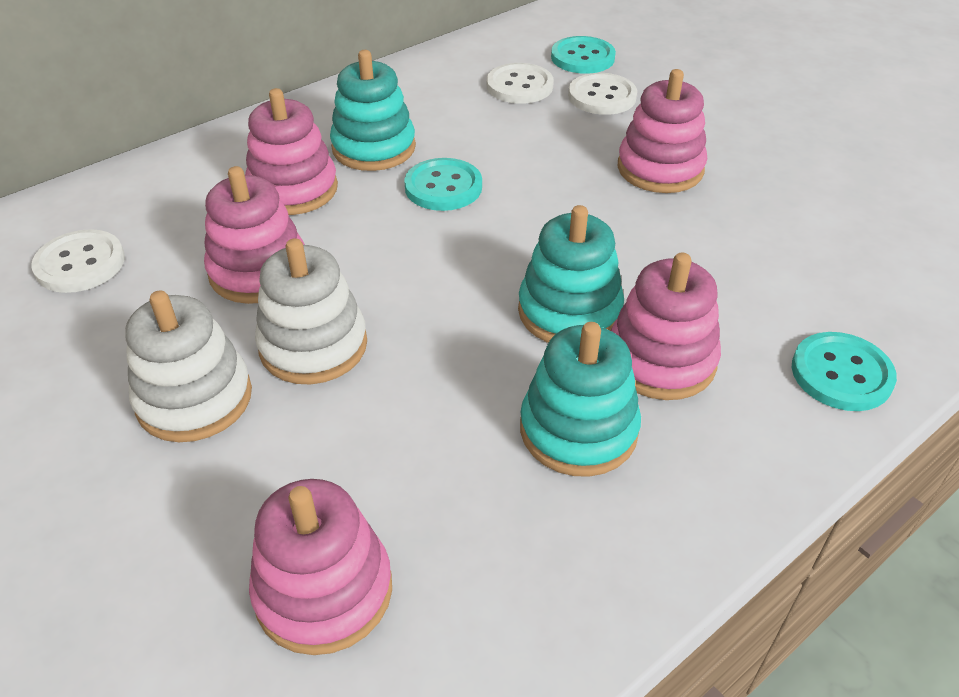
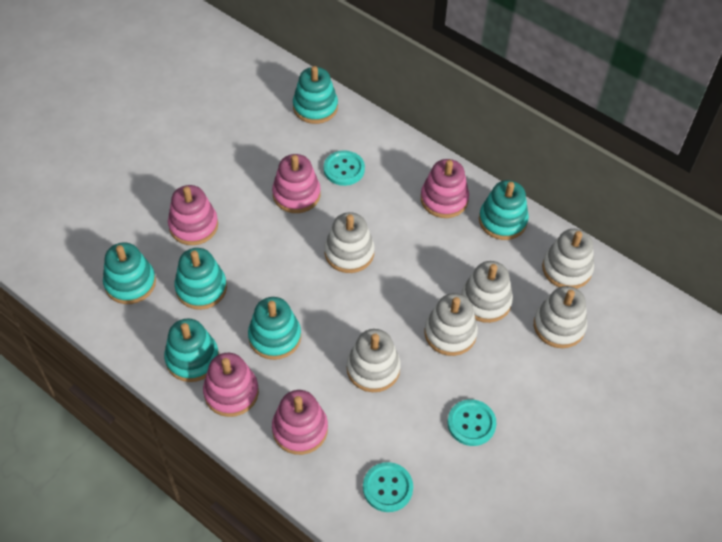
turquoise stacking toy: [330,50,416,171] [518,205,624,343] [520,322,641,477] = 3 -> [103,243,156,304] [164,318,219,382] [174,248,227,310] [248,297,301,360] [293,66,338,124] [479,180,529,240] = 6
white button: [31,229,125,293] [487,63,554,104] [568,73,637,115] = 3 -> none = 0
white stacking toy: [125,291,252,442] [255,238,367,384] = 2 -> [324,212,375,273] [347,329,401,392] [425,293,478,356] [461,261,513,323] [534,286,587,348] [542,229,594,289] = 6

